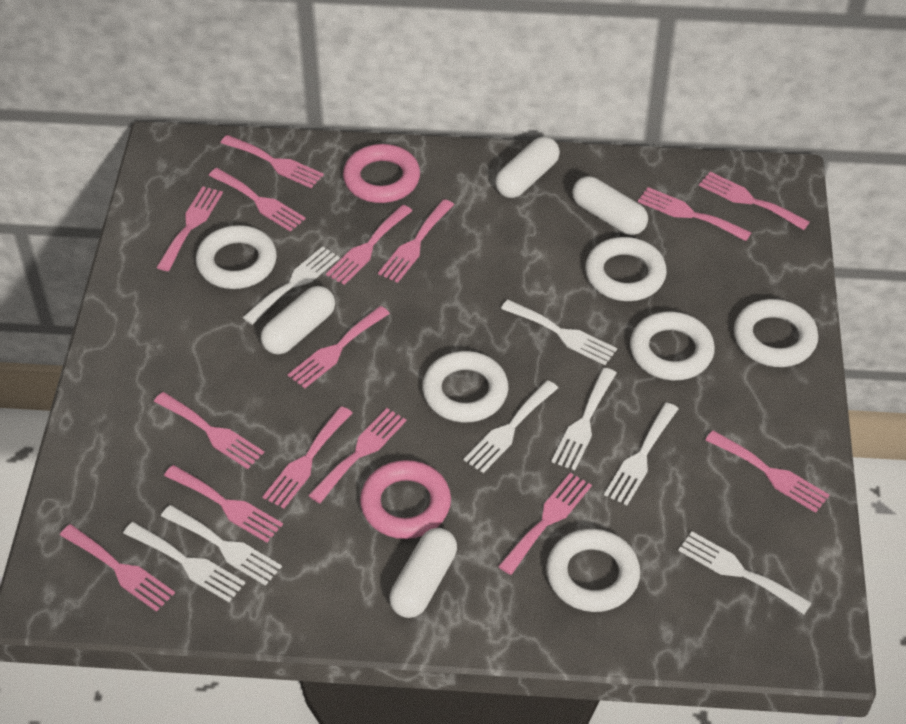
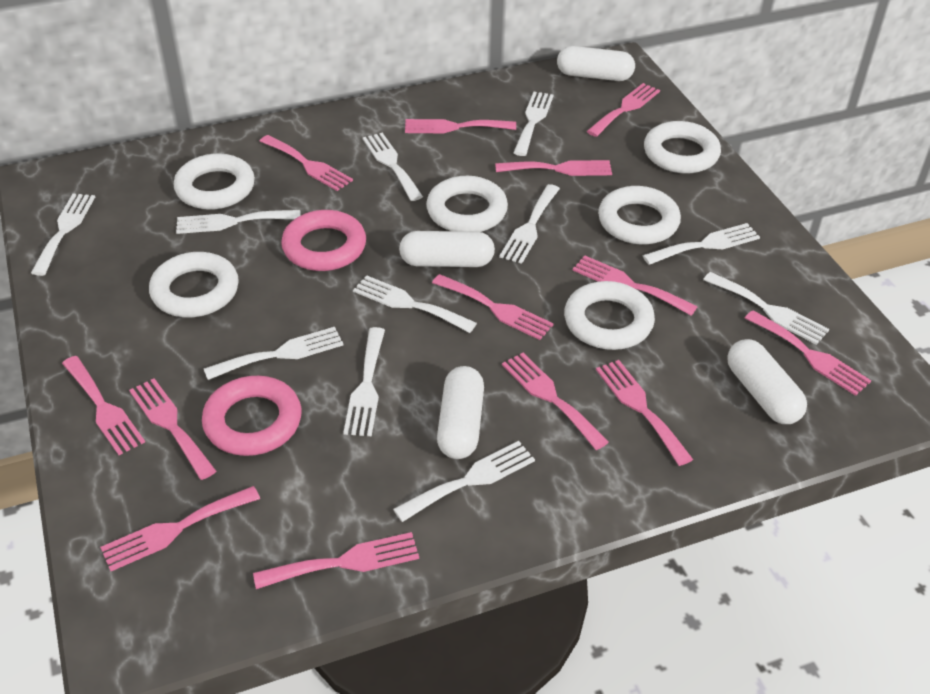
pink fork: [60,524,175,612] [154,392,264,469] [156,186,223,271] [164,465,283,542] [208,168,306,232] [220,135,324,188] [262,406,352,509] [288,306,390,388] [308,408,406,503] [326,205,412,285] [378,199,454,283] [498,473,592,575] [638,187,752,241] [699,172,810,230] [705,430,829,513] = 15 -> [62,356,145,455] [100,486,260,571] [129,378,216,480] [253,532,419,589] [260,135,353,191] [405,119,516,133] [432,274,554,340] [495,160,612,176] [502,353,609,450] [573,255,698,316] [587,83,660,137] [596,360,693,466] [745,310,871,396] = 13
white fork: [123,522,245,602] [161,505,282,586] [242,246,340,325] [463,380,558,473] [501,300,617,365] [551,368,616,470] [604,402,679,505] [678,532,812,614] = 8 -> [31,194,95,276] [176,210,301,234] [204,327,344,380] [343,327,385,436] [353,275,477,333] [363,132,423,201] [393,441,535,522] [499,184,560,264] [513,92,554,156] [642,223,760,265] [703,272,829,345] = 11

